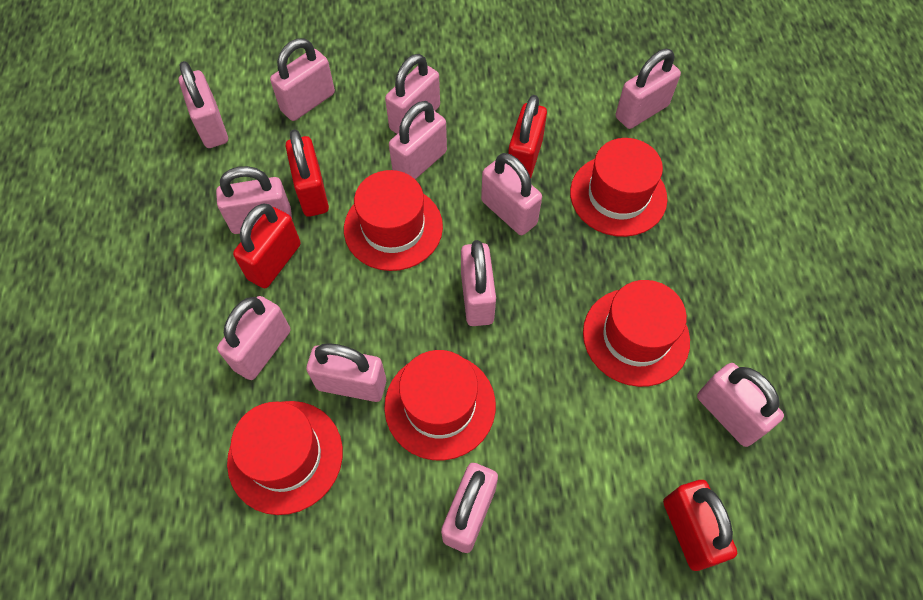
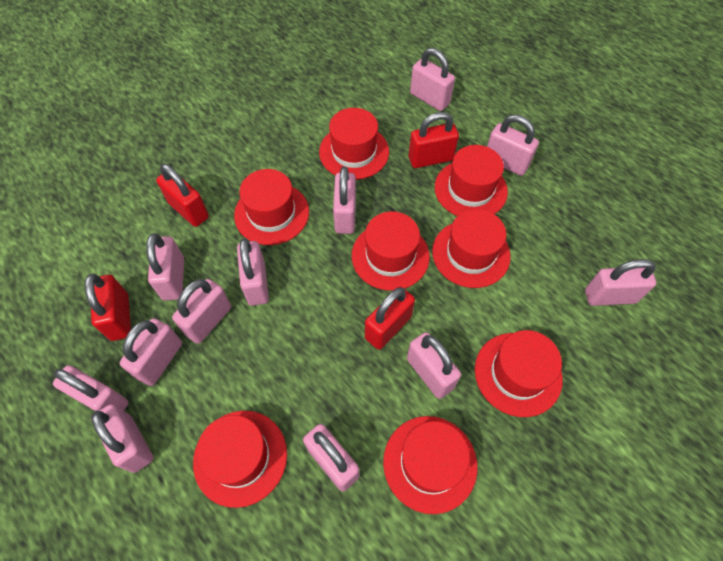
red hat: [227,401,343,515] [344,170,443,271] [384,350,496,460] [570,138,667,237] [583,280,690,387] = 5 -> [193,411,287,508] [234,169,309,245] [319,108,389,180] [352,211,430,291] [383,416,477,514] [432,209,511,288] [435,145,508,216] [475,330,563,417] = 8

